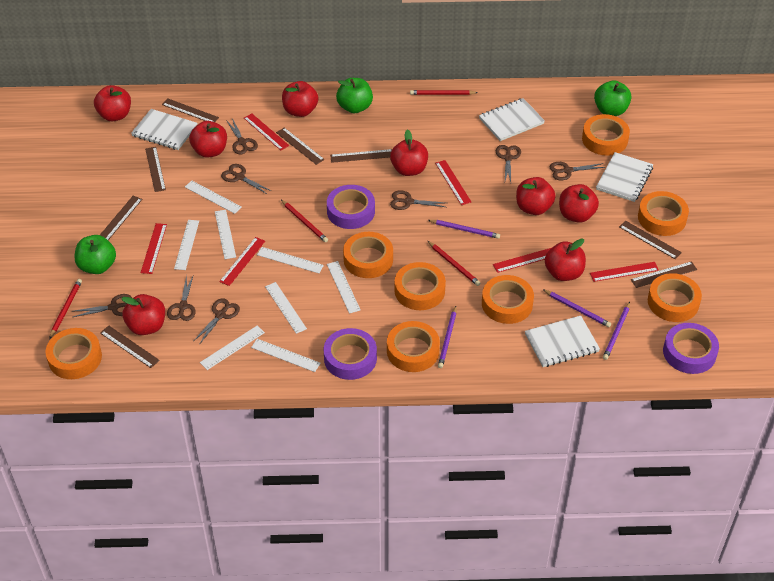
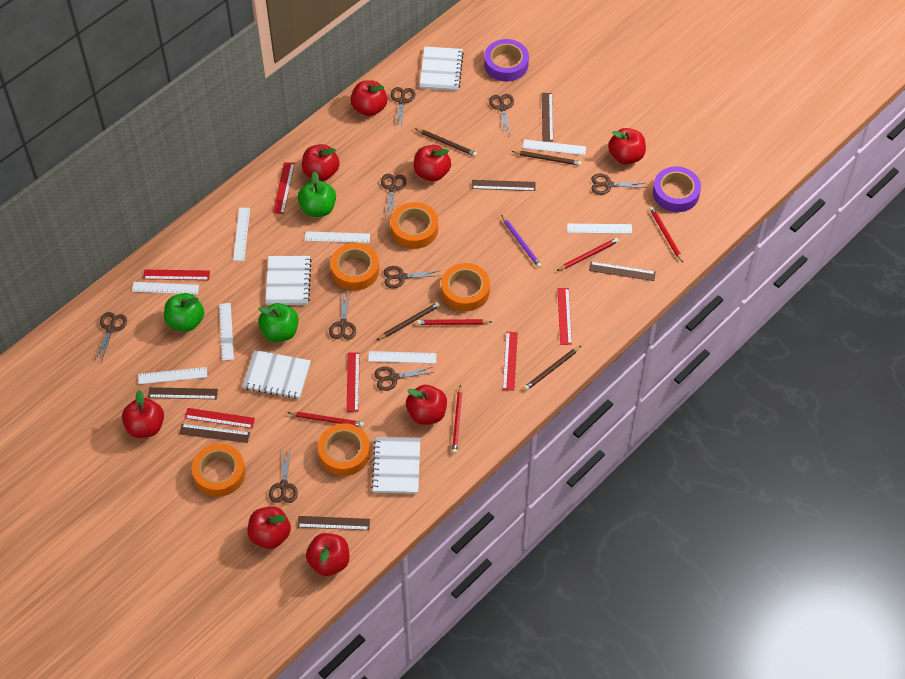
brown pencil: none = 0 -> [377,302,440,340] [415,128,477,157] [512,151,581,166] [524,346,581,391] = 4
brown ruler: [100,196,142,240] [100,326,160,368] [145,147,166,192] [162,99,219,122] [276,128,325,165] [330,149,392,163] [619,220,682,259] [631,261,697,288] = 8 -> [148,387,218,399] [179,424,250,443] [297,516,370,530] [472,180,536,191] [542,93,553,142] [589,262,656,281] = 6
brown scissors: [73,294,132,317] [167,274,196,321] [194,298,240,345] [221,164,271,194] [226,118,258,155] [390,190,445,210] [496,145,521,182] [549,162,606,180] = 8 -> [94,312,127,362] [269,449,298,503] [329,291,356,340] [374,367,434,391] [381,174,407,217] [384,266,440,288] [391,87,415,129] [489,94,514,136] [591,174,647,195] = 9
orange tape: [46,328,102,379] [343,232,393,278] [387,321,440,372] [394,262,446,310] [482,275,534,324] [582,114,630,156] [638,191,689,236] [648,273,702,322] = 8 -> [192,444,246,497] [318,423,370,476] [330,243,379,291] [391,202,438,249] [441,263,490,311] = 5
purple pencil: [428,220,500,239] [438,306,456,368] [542,289,611,327] [603,302,630,360] = 4 -> [501,215,542,268] = 1
purple tape: [324,328,377,380] [327,185,375,229] [663,323,719,374] = 3 -> [484,39,529,82] [653,166,701,212] = 2
red pencil: [49,279,82,339] [281,200,328,242] [410,90,478,95] [428,241,481,286] = 4 -> [288,412,364,427] [417,319,492,325] [452,385,462,454] [556,238,619,271] [649,206,683,263] = 5

